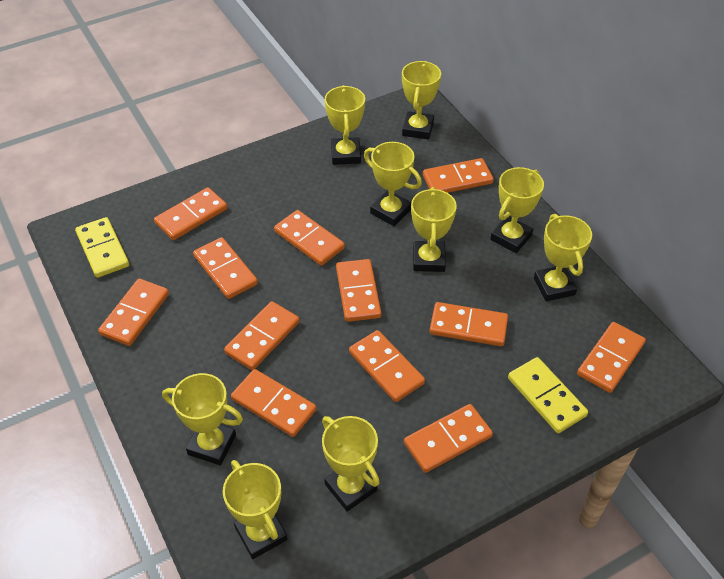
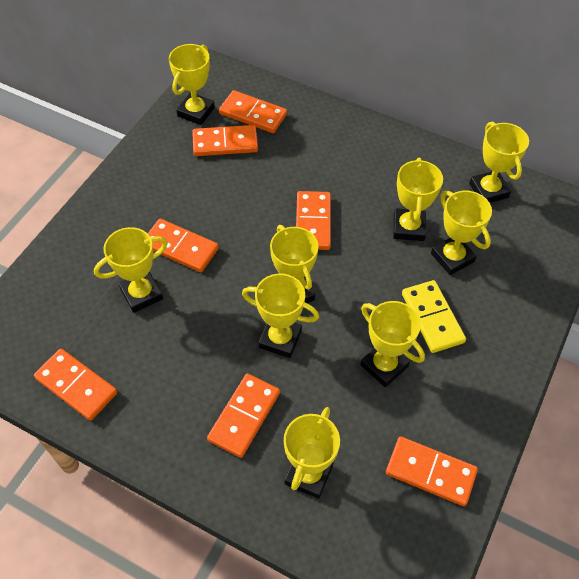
orange domino: [98,279,169,346] [154,187,227,240] [193,237,258,299] [224,301,299,370] [231,369,316,437] [274,210,345,266] [336,259,381,322] [349,330,425,402] [404,404,493,473] [423,158,494,193] [430,302,508,346] [577,322,646,393] = 12 -> [34,349,117,421] [148,219,219,272] [192,125,258,156] [207,374,280,458] [219,90,287,133] [296,191,331,250] [386,436,478,506] = 7
yellow domino: [75,217,129,278] [508,357,588,433] = 2 -> [402,280,466,353] = 1

